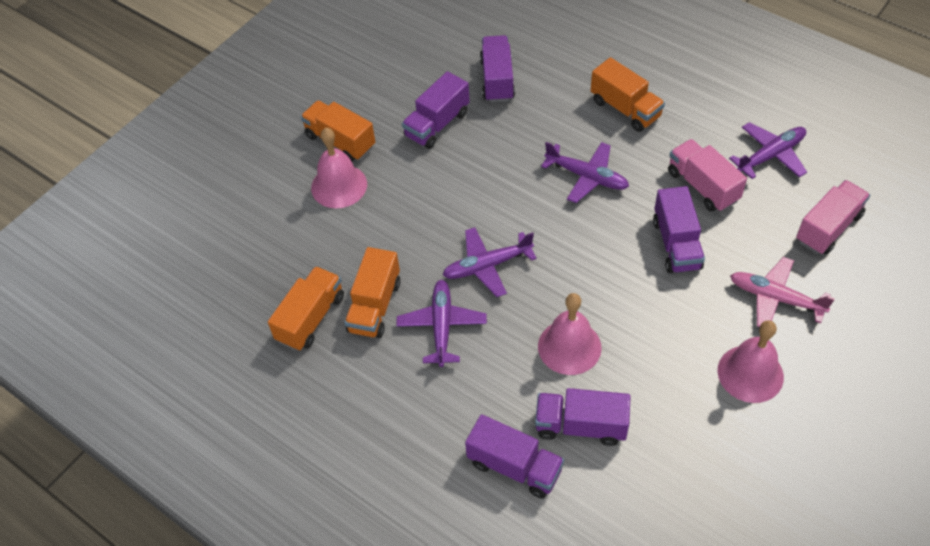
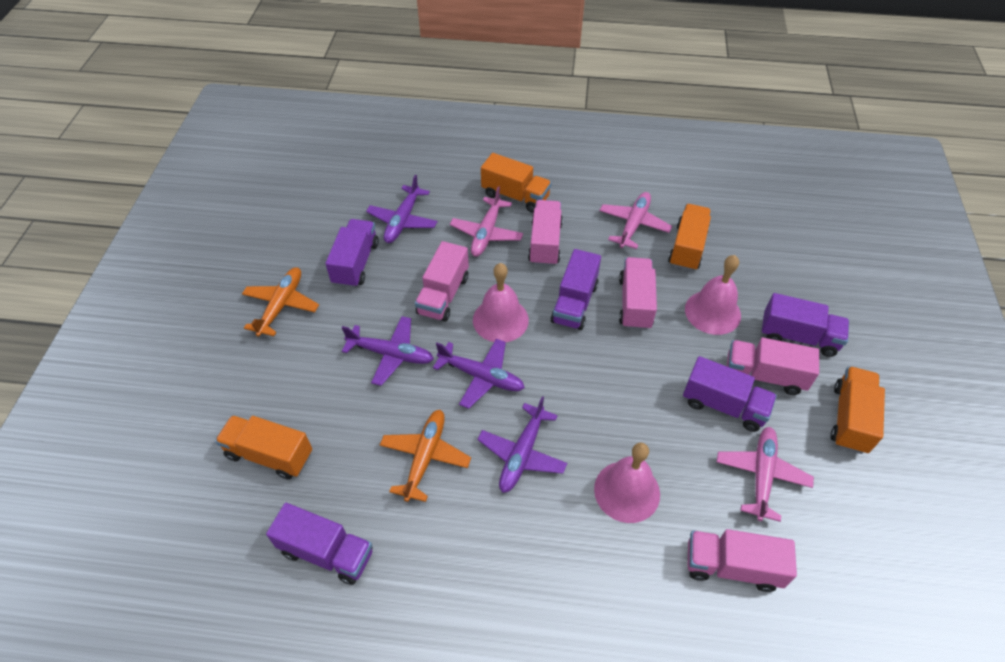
orange plane: none = 0 -> [242,267,319,337] [380,410,471,502] = 2
pink plane: [730,257,835,327] = 1 -> [450,186,523,257] [599,192,672,249] [717,427,814,522] = 3
pink truck: [668,139,747,212] [796,180,870,255] = 2 -> [415,241,469,322] [528,200,563,266] [619,257,657,330] [688,529,797,592] [727,338,819,395] = 5

